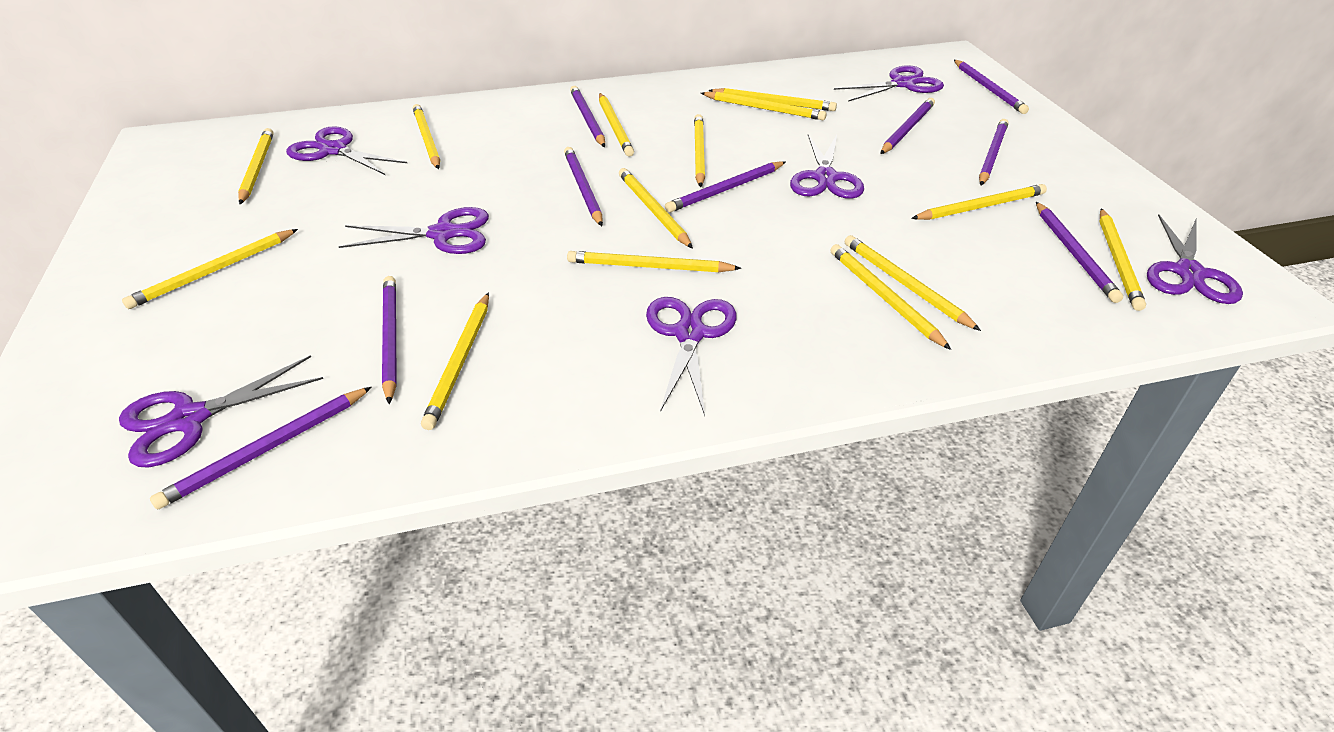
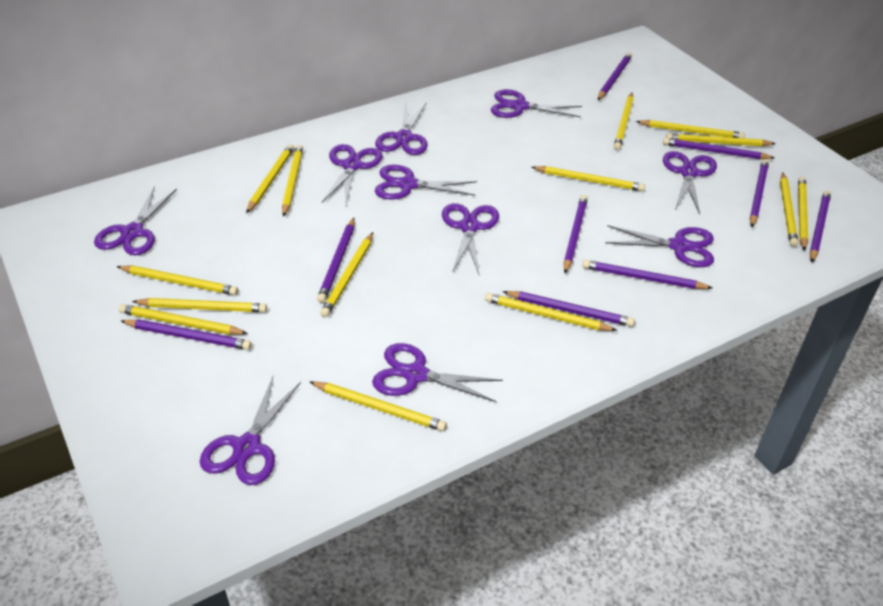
purple scissors: [119,355,323,468] [286,126,407,175] [339,207,489,254] [646,297,737,416] [790,134,864,199] [834,65,944,102] [1147,214,1243,304] = 7 -> [94,186,177,255] [200,377,301,485] [322,144,383,204] [372,343,503,402] [375,102,428,155] [375,165,477,200] [442,203,499,274] [491,89,582,118] [605,225,714,267] [663,151,717,214] = 10

